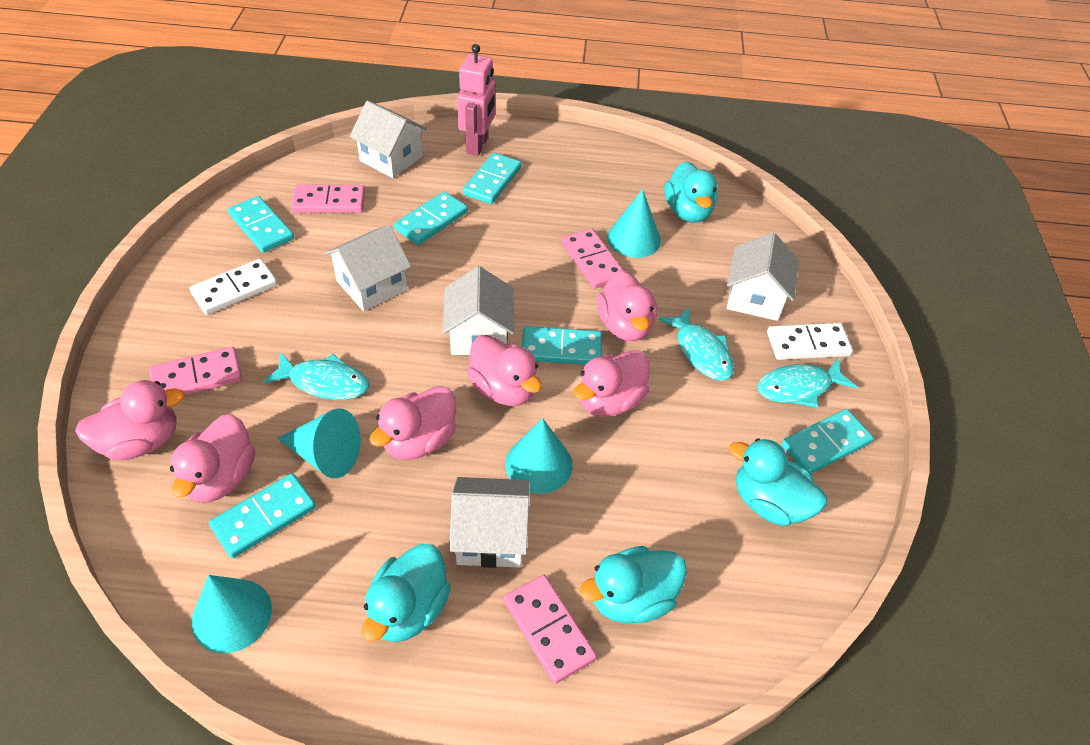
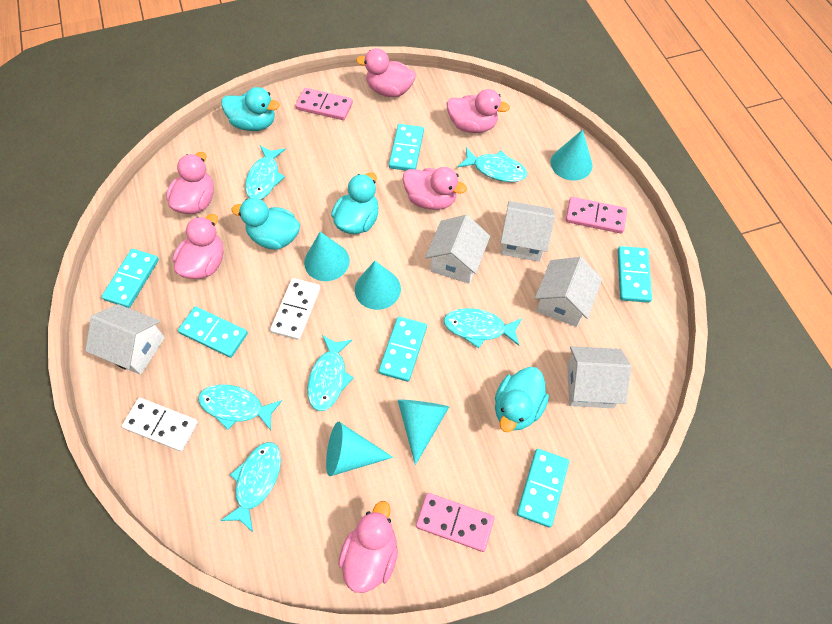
pink domino: [149,347,242,395] [291,185,365,213] [504,575,597,684] [562,229,623,289] = 4 -> [296,88,353,120] [416,493,495,552] [566,197,627,233] = 3
pink robot: [457,44,496,156] = 1 -> none = 0
turquoise cone: [192,575,272,653] [277,408,361,478] [505,418,573,494] [607,189,661,258] = 4 -> [304,232,350,281] [326,422,393,476] [355,261,401,310] [398,399,449,465] [551,129,593,181] = 5
turquoise fish: [263,352,369,400] [658,307,734,381] [757,358,857,408] = 3 -> [198,384,282,430] [221,442,281,532] [245,145,286,200] [307,335,354,411] [443,308,522,348] [457,147,527,182] = 6

